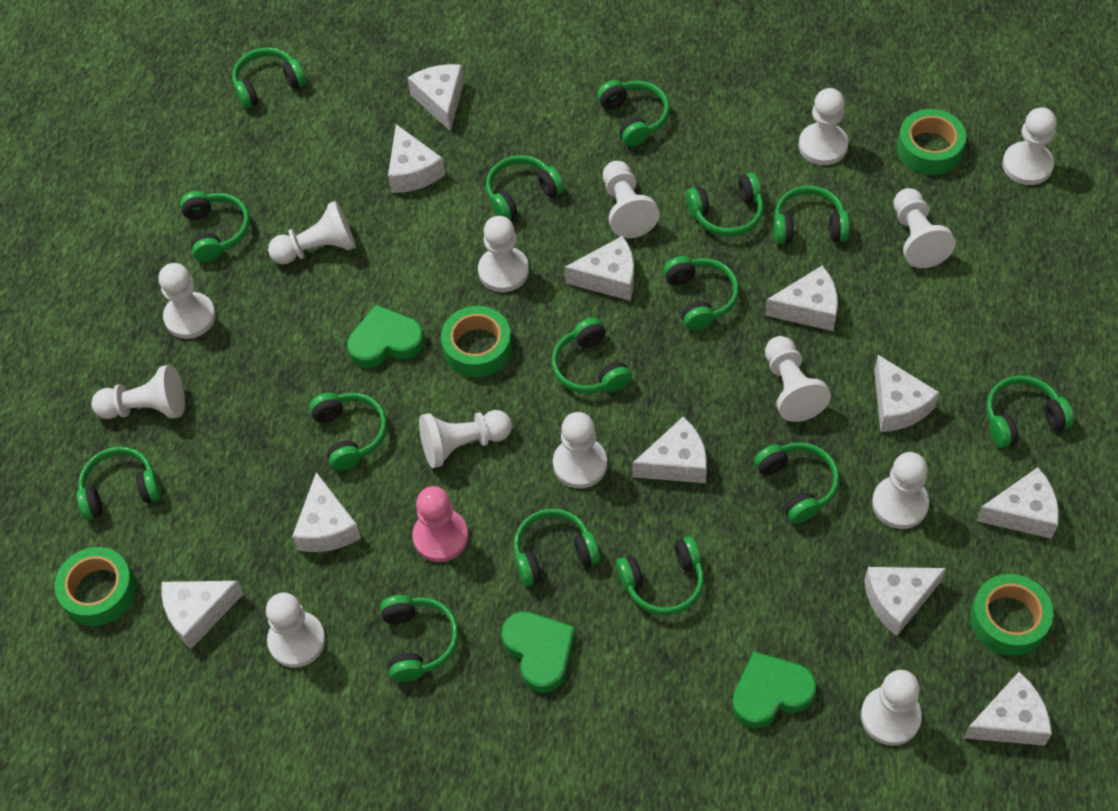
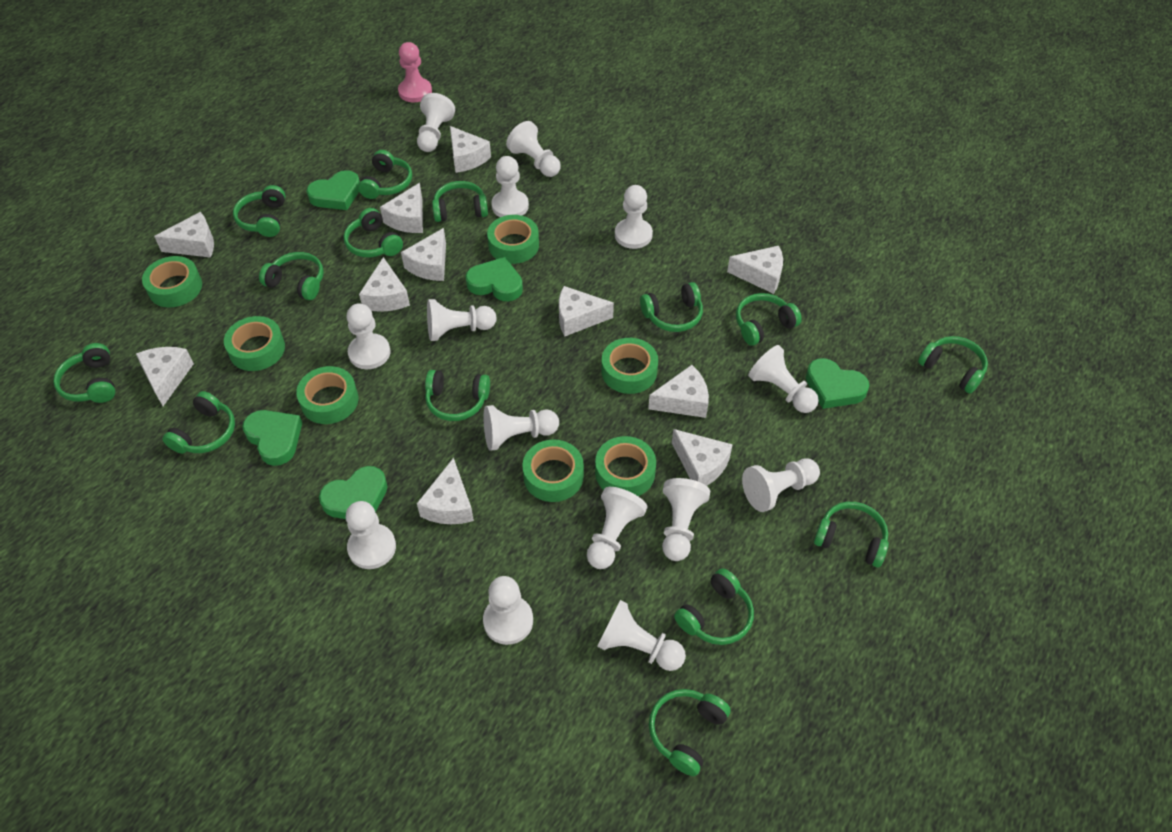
green headphones: [76,447,161,520] [180,191,250,262] [232,47,306,109] [309,393,387,471] [380,595,459,682] [486,155,564,220] [514,509,600,586] [551,317,632,394] [597,80,670,147] [616,536,704,615] [663,256,739,331] [686,172,764,237] [754,442,839,524] [774,186,850,244] [986,375,1074,448] = 15 -> [53,343,115,403] [162,391,235,454] [233,185,285,237] [259,252,324,300] [344,208,403,257] [358,150,412,199] [425,370,490,421] [432,181,488,222] [640,282,703,332] [649,689,731,776] [674,568,754,645] [736,293,802,346] [814,502,889,568] [918,336,988,394] = 14
green heart: [347,305,424,368] [501,612,575,693] [732,651,817,729] = 3 -> [242,410,302,466] [306,170,360,210] [319,466,388,519] [465,257,523,301] [806,358,869,409] = 5
green tape: [55,547,136,626] [441,306,512,377] [897,109,967,175] [970,574,1053,656] = 4 -> [142,256,202,307] [224,316,285,371] [296,366,359,424] [487,215,539,264] [522,439,584,502] [595,436,656,496] [601,338,658,394] = 7

